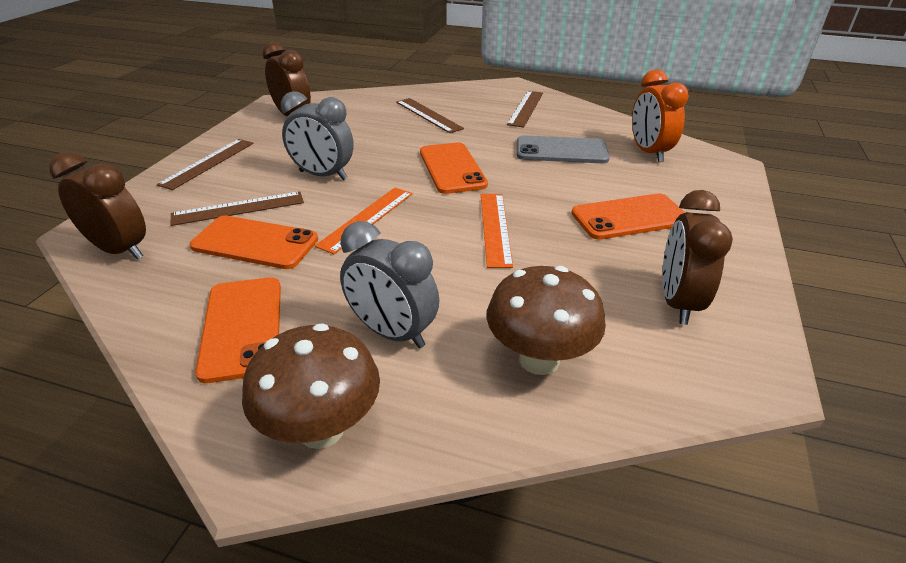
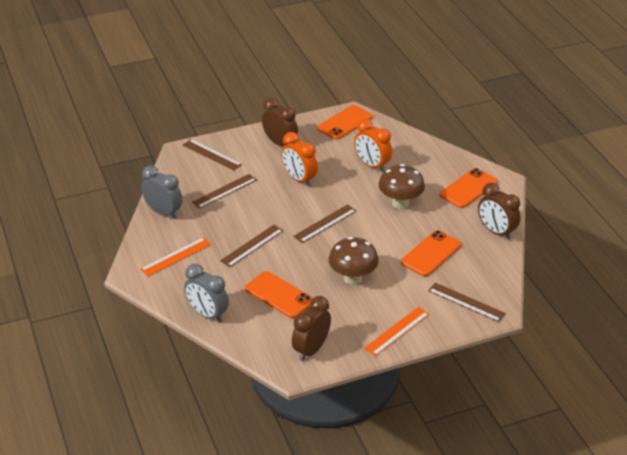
brown ruler: [157,139,254,190] [171,191,304,226] [396,98,464,133] [507,91,543,127] = 4 -> [183,139,242,171] [192,174,257,209] [220,225,283,267] [293,204,356,243] [428,283,506,322] = 5
grey phone: [517,135,610,163] = 1 -> none = 0
orange clock: [632,70,689,162] = 1 -> [281,132,318,187] [354,119,392,172] = 2

